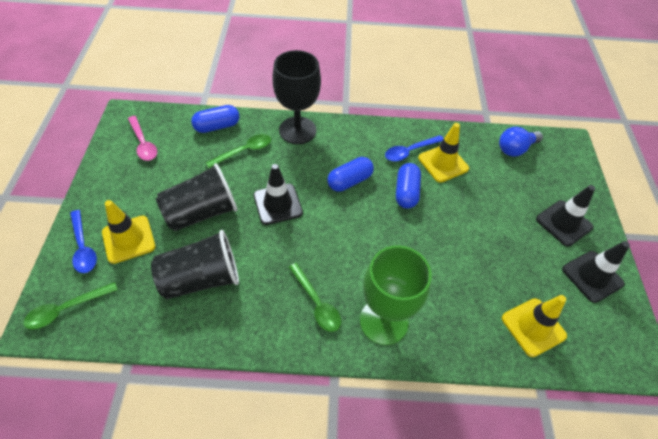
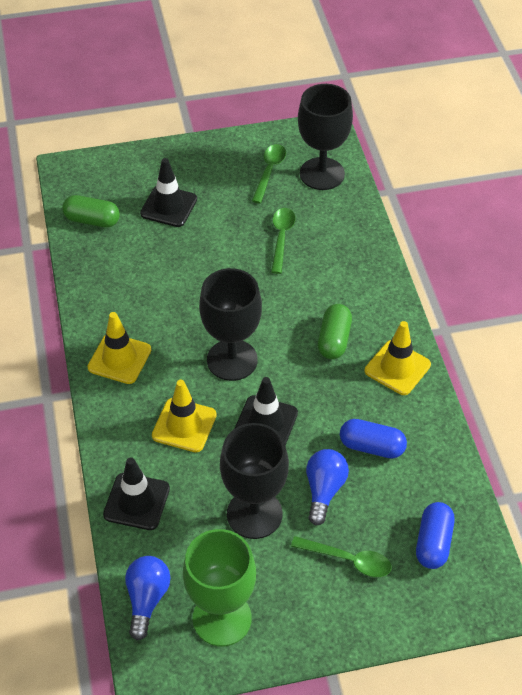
black cup: [151,230,239,299] [156,163,237,231] = 2 -> none = 0
black goblet: [272,50,321,144] = 1 -> [199,268,262,381] [220,423,289,539] [298,84,353,190] = 3
blue capsule: [191,105,240,133] [327,157,374,192] [396,163,421,209] = 3 -> [340,419,407,459] [416,502,454,569] = 2
blue light bulb: [499,127,543,157] = 1 -> [125,556,170,640] [306,449,349,526] = 2
blue spoon: [70,210,97,273] [385,135,444,161] = 2 -> none = 0
green capsule: none = 0 -> [62,195,120,227] [318,304,352,359] = 2
pink spoon: [128,116,157,161] = 1 -> none = 0

